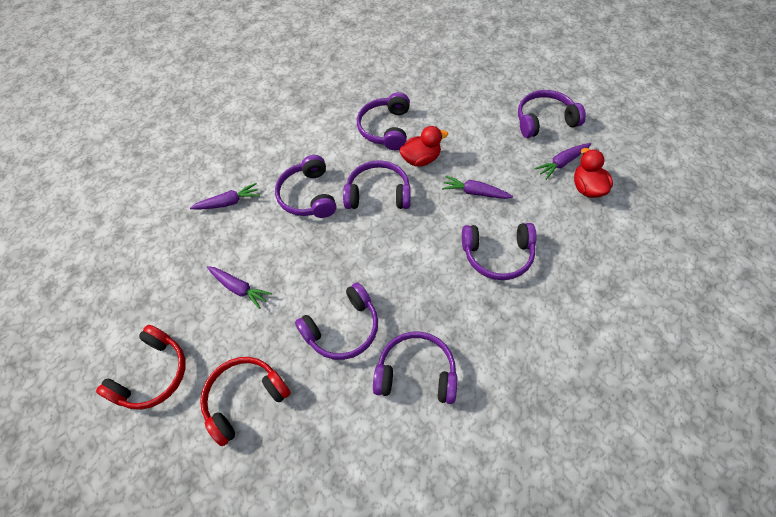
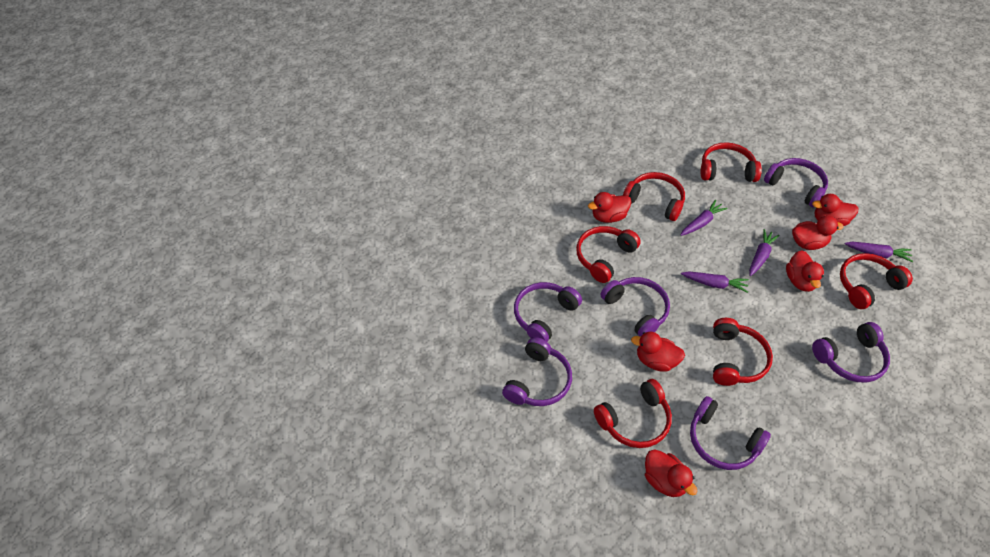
purple headphones: [275,155,336,218] [295,282,378,360] [343,160,411,209] [357,92,410,150] [373,331,457,404] [462,223,537,280] [518,90,586,138] = 7 -> [502,337,572,406] [514,282,582,342] [600,277,670,337] [690,396,771,470] [764,158,828,208] [812,322,890,383] = 6
red duck: [399,126,448,167] [574,148,613,198] = 2 -> [588,192,631,223] [631,331,685,372] [645,450,698,497] [786,250,824,292] [792,216,844,250] [812,194,858,226] = 6
red headphones: [96,325,186,410] [200,357,291,446] = 2 -> [576,226,641,283] [594,379,672,448] [623,172,685,221] [701,142,762,182] [713,318,773,386] [840,253,913,309] = 6

